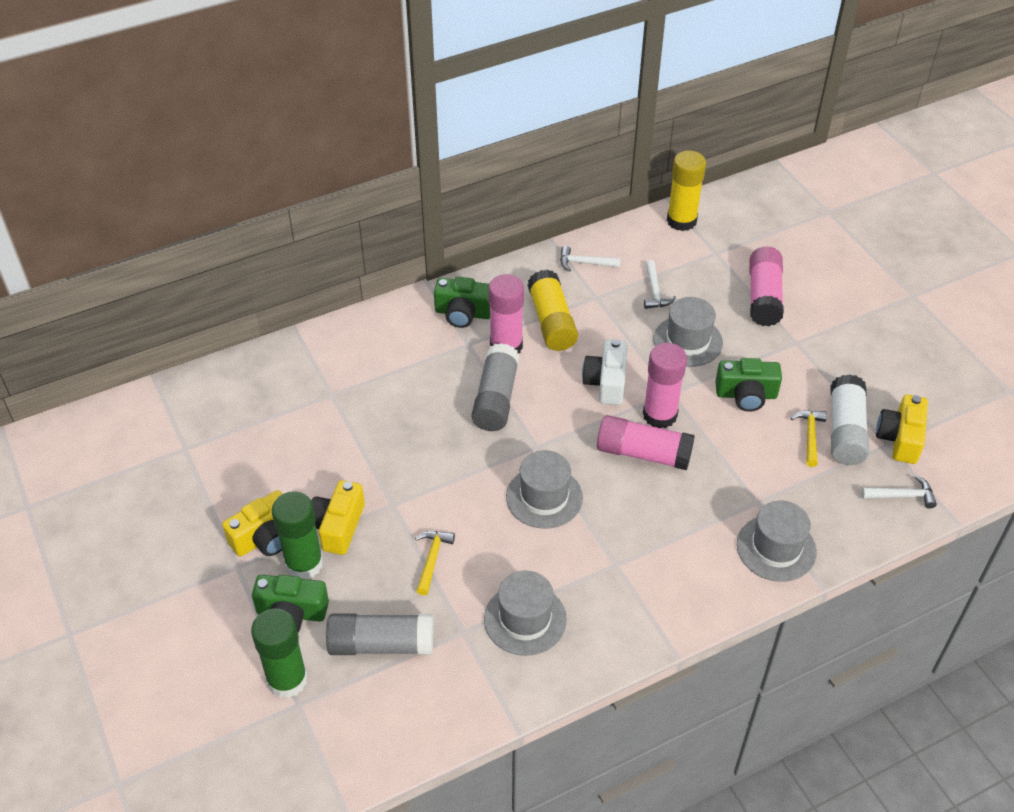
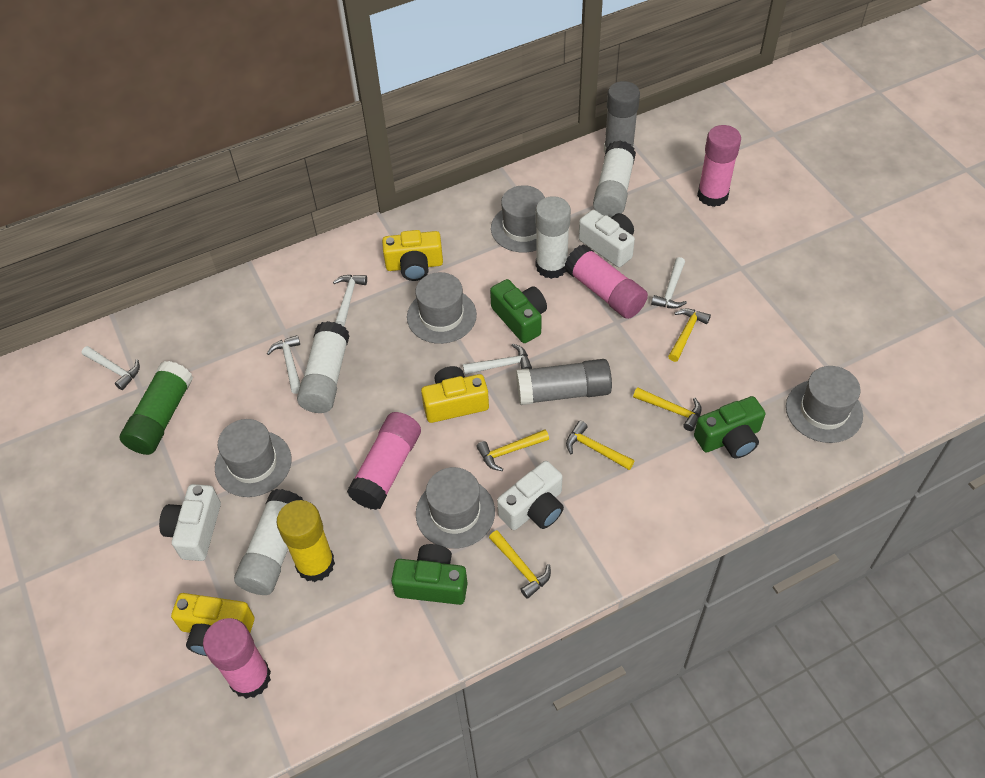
green glue stick: [251,608,308,698] [272,491,323,579] = 2 -> [120,361,193,455] = 1
grey hat: [484,571,567,656] [506,450,583,529] [653,297,723,367] [737,501,817,582] = 4 -> [215,419,291,497] [407,272,477,344] [416,467,495,549] [491,185,545,253] [786,366,863,443] = 5
white camera: [582,339,628,405] = 1 -> [159,484,221,561] [497,461,564,530] [578,210,635,267] = 3
white glue stick: [831,374,869,465] = 1 -> [234,489,303,595] [297,321,349,413] [535,196,571,279] [593,141,636,218] = 4
white hammer: [560,246,621,272] [644,260,676,309] [861,476,937,509] = 3 -> [82,346,140,390] [267,335,300,394] [333,275,367,327] [463,344,532,375] [651,257,687,309] = 5
yellow glue stick: [527,269,578,351] [667,150,706,231] = 2 -> [277,500,335,582] = 1
yellow hammer: [415,531,455,595] [791,410,827,467] = 2 -> [476,430,549,471] [489,530,551,599] [566,421,634,470] [633,387,702,431] [668,308,711,362] = 5

